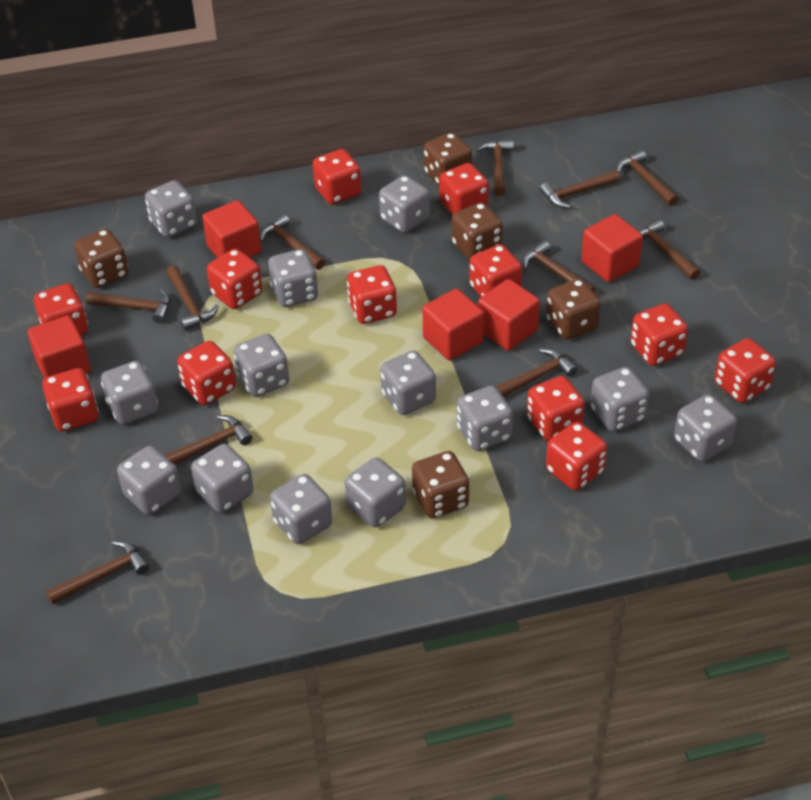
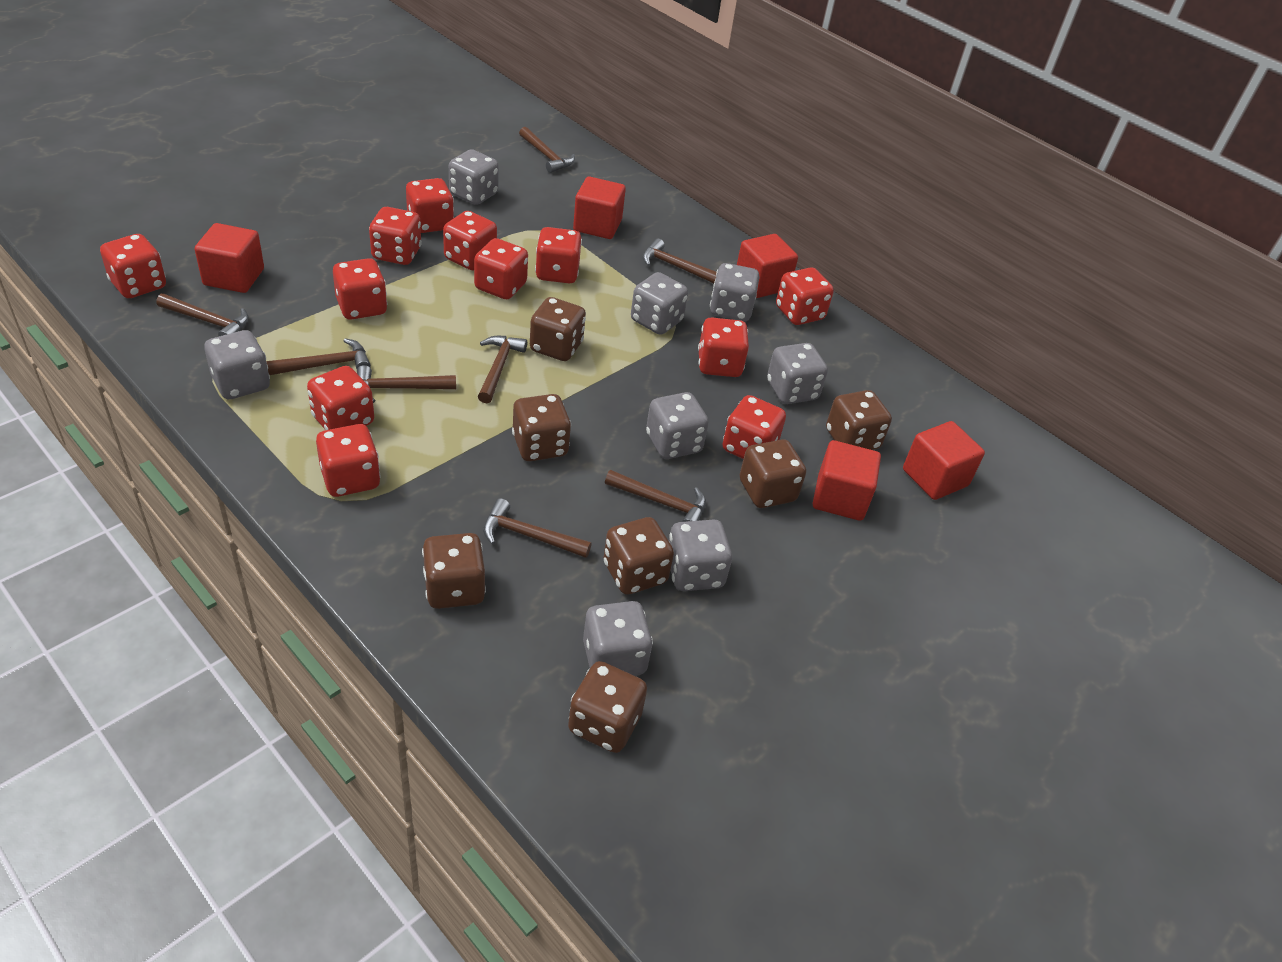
brown dice: [74,229,129,288] [412,451,469,518] [424,133,472,186] [452,203,503,260] [546,279,601,340] = 5 -> [422,533,486,609] [512,394,571,461] [530,297,586,361] [568,661,647,753] [604,517,674,595] [739,439,806,508] [826,390,892,450] = 7
brown hammer: [46,541,149,604] [86,289,171,323] [164,415,252,465] [166,266,219,330] [260,214,325,270] [476,140,514,196] [496,348,578,397] [522,241,595,292] [540,170,620,208] [616,150,679,206] [639,220,700,280] = 11 -> [157,293,249,336] [266,338,371,375] [357,365,456,403] [478,336,527,403] [483,498,591,558] [519,127,575,173] [605,470,706,522] [643,239,716,283] = 8
grey dice: [101,361,158,425] [117,446,181,515] [145,180,197,237] [191,444,254,513] [233,334,289,397] [268,249,319,307] [270,474,332,544] [345,457,406,528] [379,175,430,233] [380,351,436,415] [457,386,513,451] [590,367,649,431] [674,394,737,462] = 13 -> [204,330,270,399] [449,149,499,205] [583,601,653,676] [631,272,688,335] [646,392,709,459] [669,520,732,591] [710,263,759,321] [767,343,828,404] = 8

